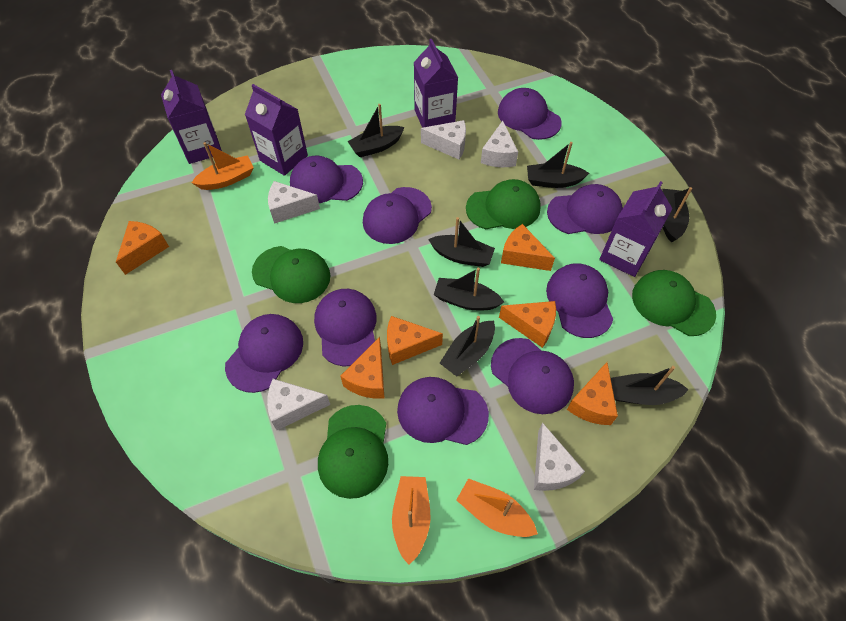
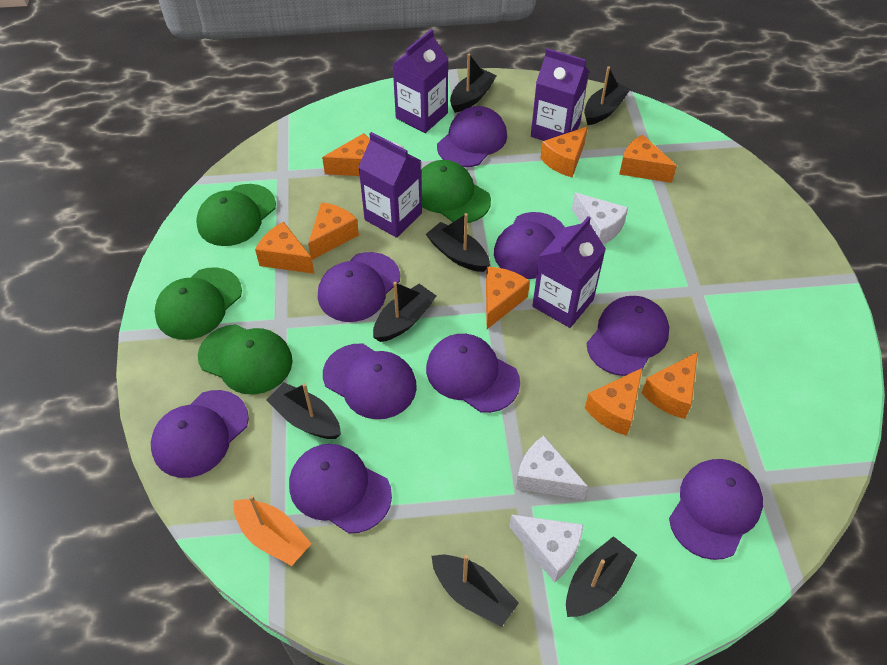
orange boat: [192,142,254,190] [392,476,430,565] [456,478,538,537] = 3 -> [234,495,311,566] = 1
orange cheese: [116,221,169,275] [341,337,385,399] [387,316,443,365] [499,301,556,348] [501,224,555,271] [567,362,618,425] = 6 -> [255,222,315,274] [308,202,359,260] [322,133,370,176] [486,267,530,329] [540,126,588,177] [585,368,642,436] [619,135,677,183] [642,352,698,419] = 8
white cheese: [267,379,330,430] [268,181,320,224] [421,120,466,159] [481,121,518,167] [534,423,585,491] = 5 -> [510,514,584,583] [516,436,588,500] [572,193,628,245] = 3

